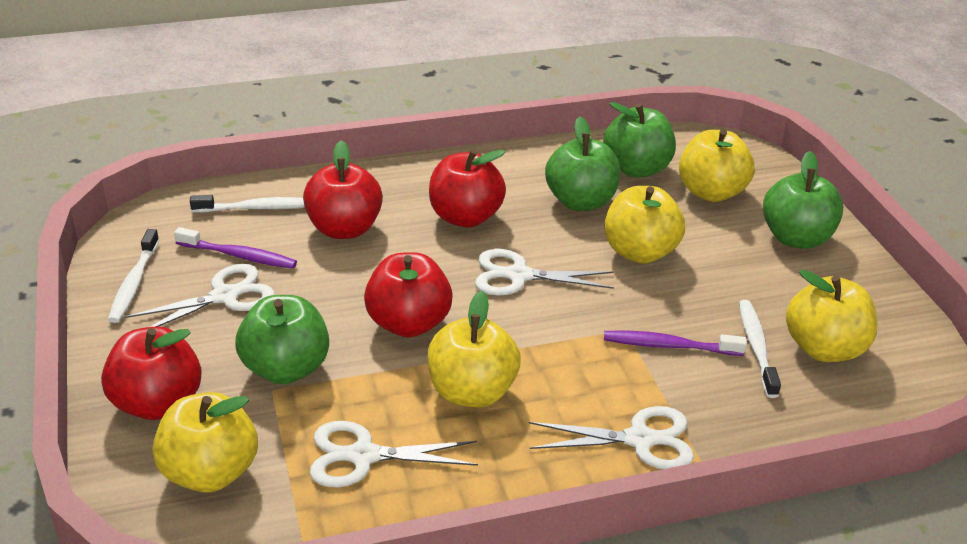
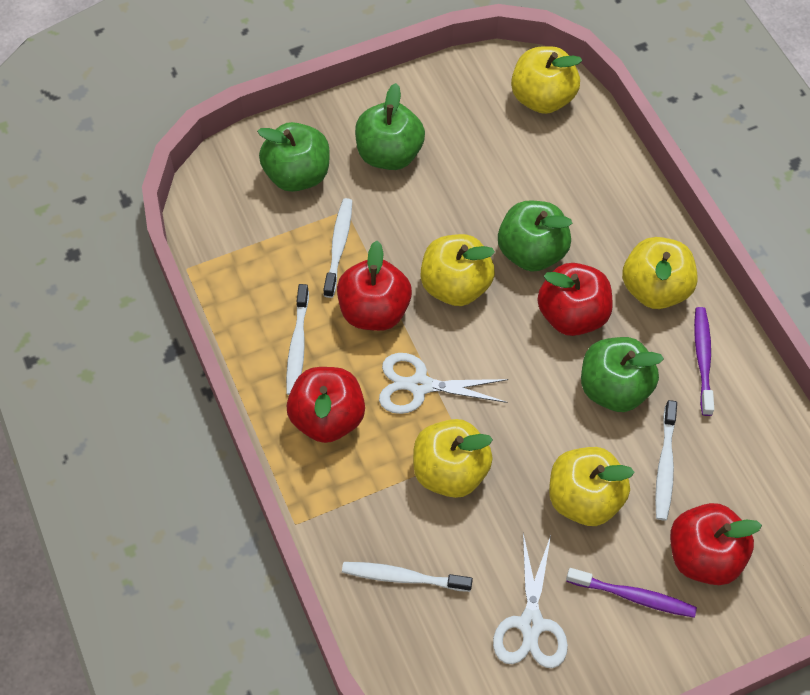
white scissors: [124,264,275,327] [310,421,478,487] [475,249,614,295] [529,406,694,469] = 4 -> [379,353,509,414] [493,533,568,668] = 2
white toothbrush: [108,229,159,323] [190,195,305,213] [739,300,781,398] = 3 -> [286,284,309,395] [323,198,352,298] [342,562,473,592] [655,400,677,521] = 4

